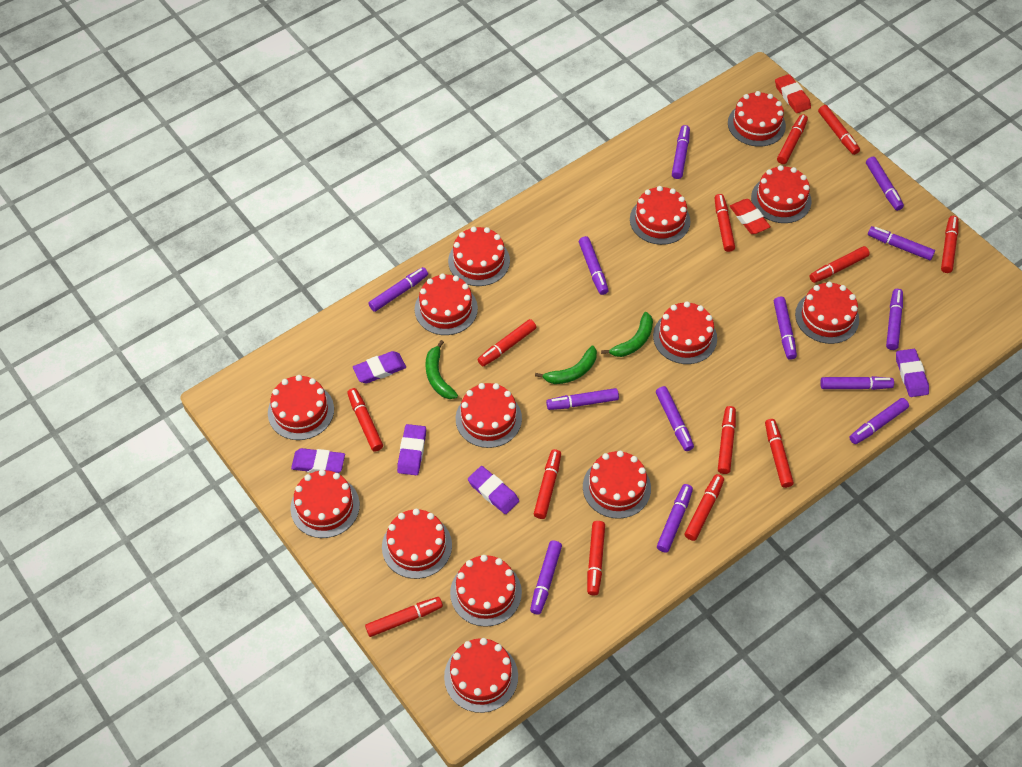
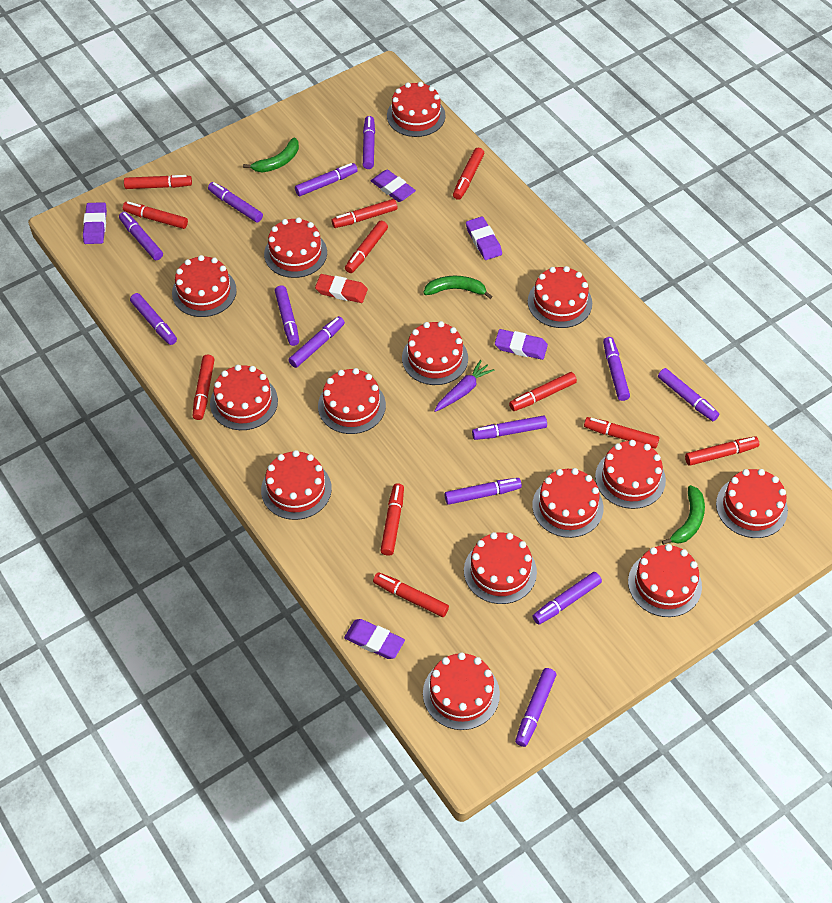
purple carrot: none = 0 -> [434,360,494,412] = 1
red eraser: [730,199,771,234] [775,74,811,113] = 2 -> [315,274,368,303] = 1
red marker: [347,388,383,451] [365,597,443,637] [478,319,536,366] [534,449,561,519] [587,521,605,595] [685,474,724,541] [715,194,735,252] [718,406,736,474] [765,419,794,488] [777,114,808,164] [810,246,870,283] [818,105,860,155] [941,216,959,273] = 13 -> [123,202,188,229] [124,175,192,189] [192,355,215,420] [331,199,398,228] [345,221,388,273] [373,572,449,617] [380,483,404,556] [453,148,484,200] [509,372,577,411] [584,417,659,449] [685,436,759,466] = 11

